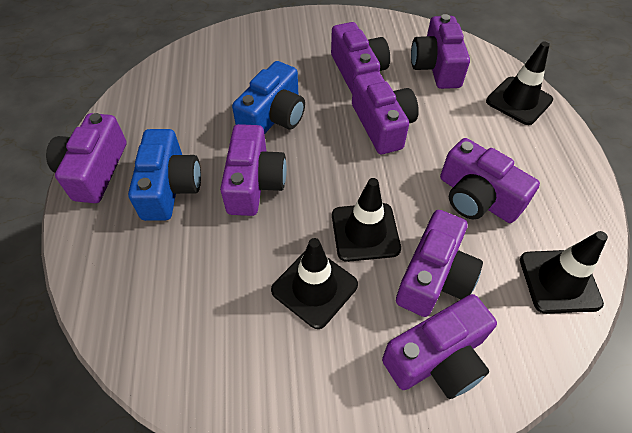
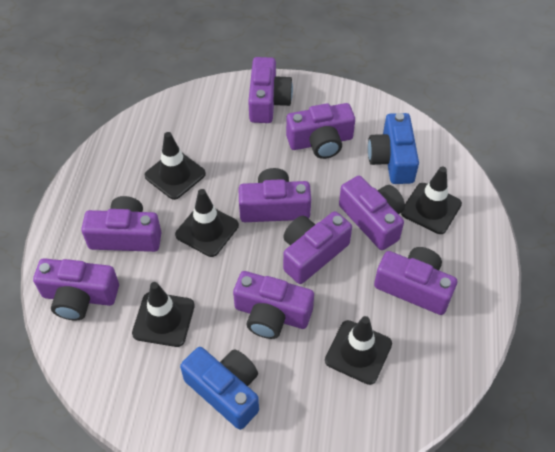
black traffic cone: [271,238,358,329] [332,178,401,262] [486,41,553,125] [520,231,608,314] = 4 -> [132,282,195,347] [144,132,206,200] [175,189,239,257] [325,316,392,385] [401,166,462,234] = 5
purple camera: [46,113,127,203] [220,124,287,216] [331,22,390,93] [352,71,419,154] [382,294,497,399] [396,210,483,317] [411,14,470,89] [440,138,540,223] = 8 -> [33,258,119,321] [81,196,162,252] [233,271,314,339] [238,168,311,222] [248,57,293,123] [283,211,352,284] [286,103,355,159] [339,176,405,250] [374,247,457,315] = 9

